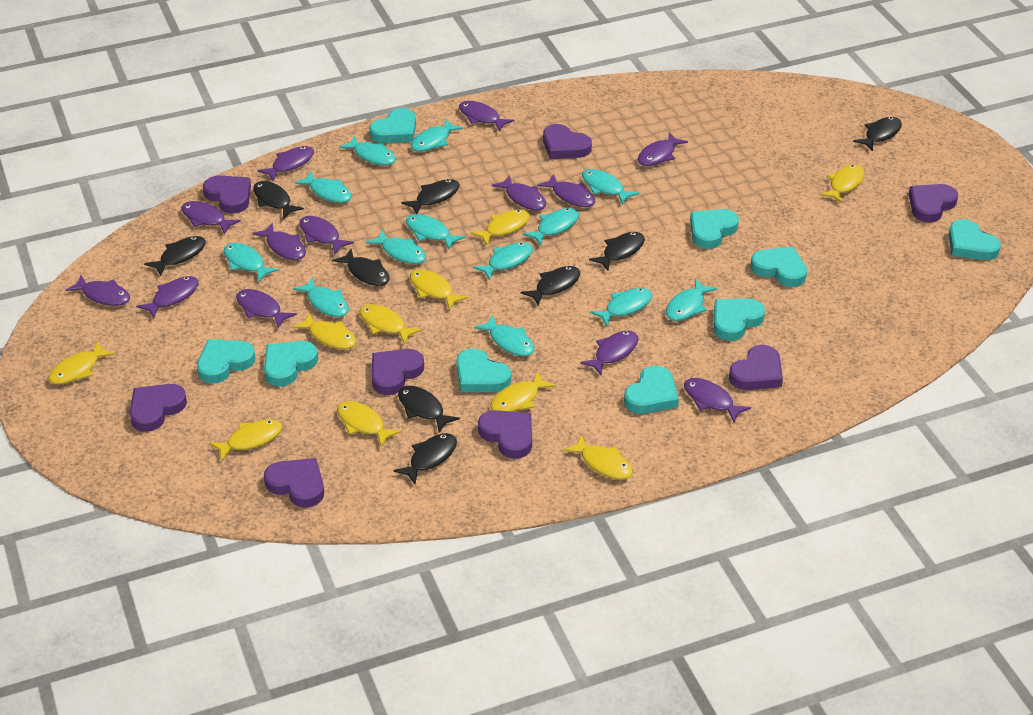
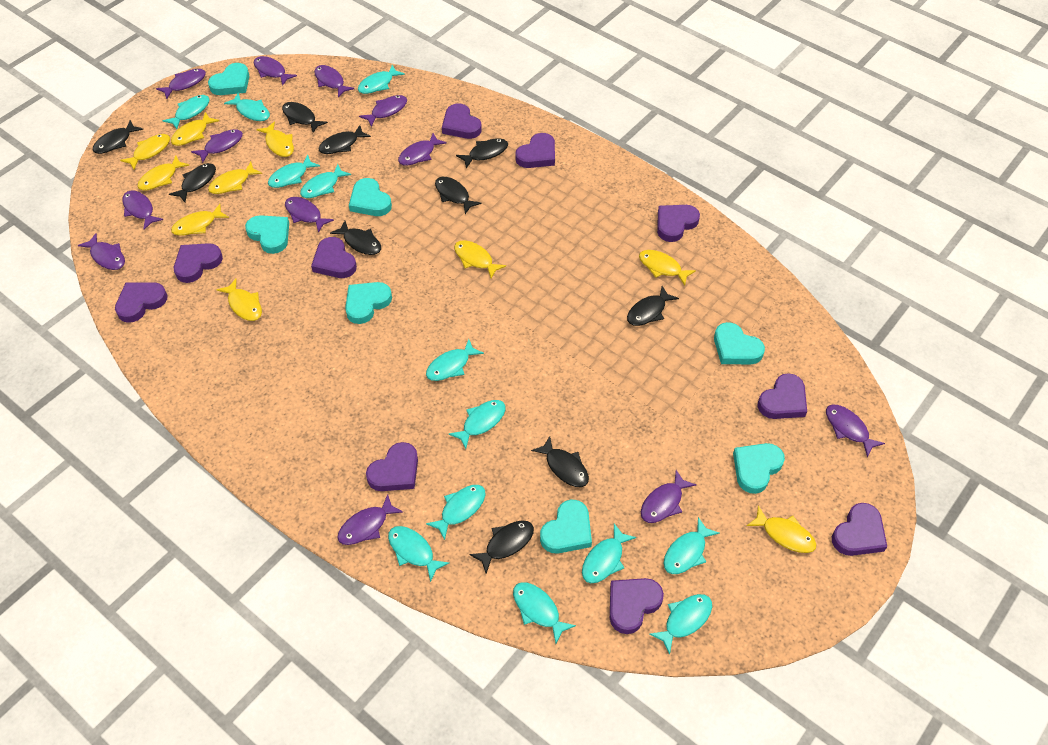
black fish: [144,236,206,276] [253,181,304,219] [332,249,390,286] [393,433,457,484] [398,386,460,432] [401,179,460,214] [520,266,580,306] [589,232,645,271] [853,117,902,151] = 9 -> [93,120,143,154] [169,163,216,202] [282,102,328,133] [318,125,371,154] [330,221,381,255] [435,177,482,214] [456,138,508,168] [469,520,534,573] [531,436,589,487] [627,286,679,326] = 10
purple fish: [65,275,130,306] [136,276,199,318] [181,201,241,235] [236,289,297,328] [252,223,306,260] [257,146,314,182] [299,216,354,255] [459,101,514,132] [492,175,546,210] [537,174,595,207] [580,331,639,375] [638,132,688,166] [684,378,751,422] = 13 -> [78,233,125,270] [122,190,163,230] [156,69,206,99] [191,129,243,163] [254,56,297,86] [285,197,334,233] [314,65,354,97] [337,494,403,545] [359,95,407,127] [398,133,447,165] [641,470,696,523] [826,405,885,457] = 12
purple heart: [130,384,187,432] [203,176,251,214] [264,458,324,507] [372,349,424,395] [478,410,532,459] [543,124,592,159] [729,345,783,390] [909,184,958,222] = 8 -> [115,282,168,323] [174,243,223,283] [311,237,357,278] [366,442,418,491] [442,103,482,139] [515,133,555,168] [610,578,664,634] [657,205,700,242] [758,373,807,419] [832,503,887,556] = 10
turquoise heart: [197,340,255,383] [264,341,318,387] [369,108,416,143] [456,348,511,392] [624,366,679,414] [690,209,739,249] [714,298,765,341] [750,247,807,287] [948,219,1001,260] = 9 -> [208,63,249,95] [245,215,289,254] [345,282,392,324] [349,178,392,216] [540,500,592,554] [714,322,765,364] [733,443,785,494] = 7

